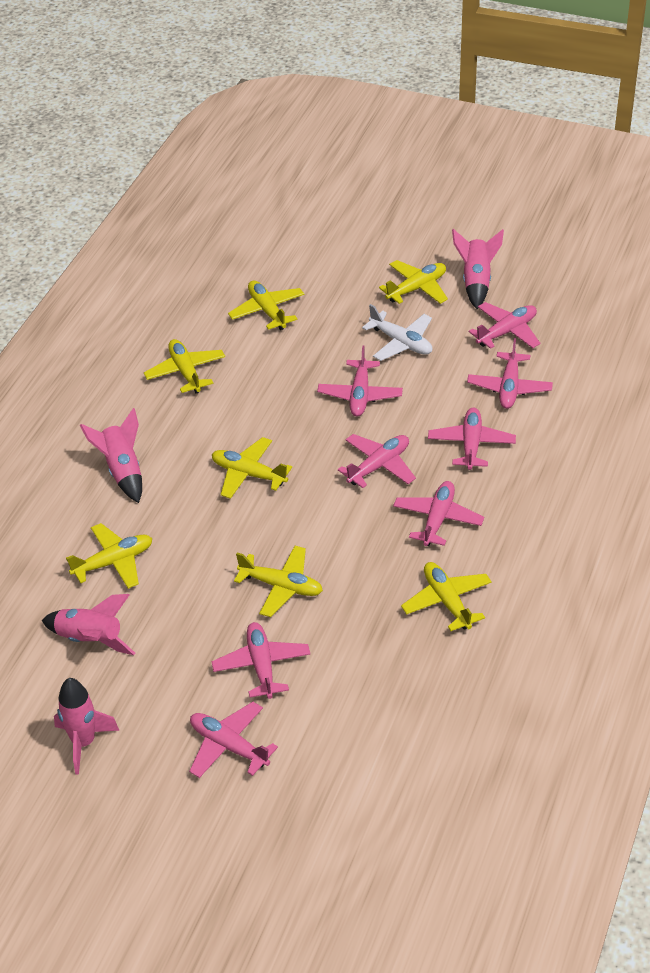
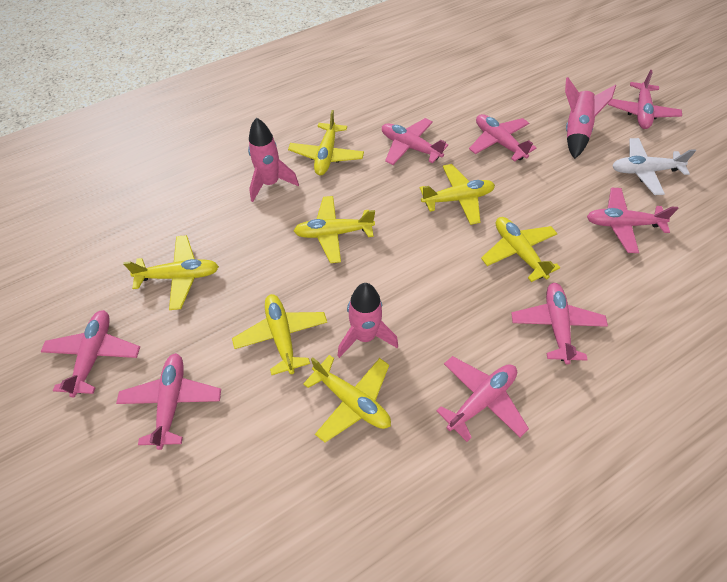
pink rocket: [42,594,135,655] [54,678,120,775] [80,408,142,503] [452,229,504,309] = 4 -> [248,118,299,202] [337,283,398,358] [565,77,616,159] = 3

